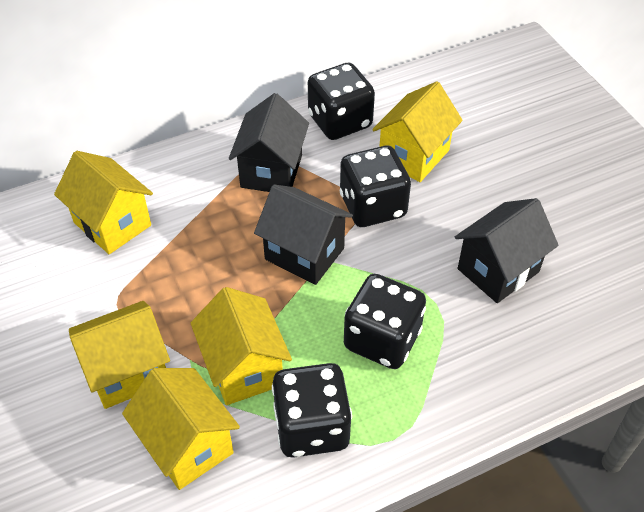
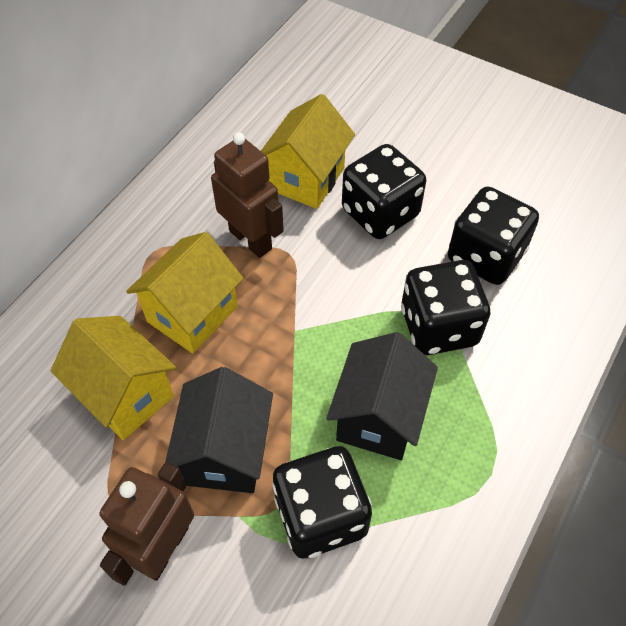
black house: [229,93,309,192] [254,184,353,285] [455,198,559,303] = 3 -> [165,367,273,493] [326,332,438,460] = 2
brown robot: none = 0 -> [99,462,194,586] [211,132,284,258] = 2
yellow house: [54,151,153,254] [69,301,170,409] [122,368,240,490] [191,287,292,405] [372,81,463,182] = 5 -> [51,316,176,440] [126,232,243,354] [261,94,355,209] = 3

